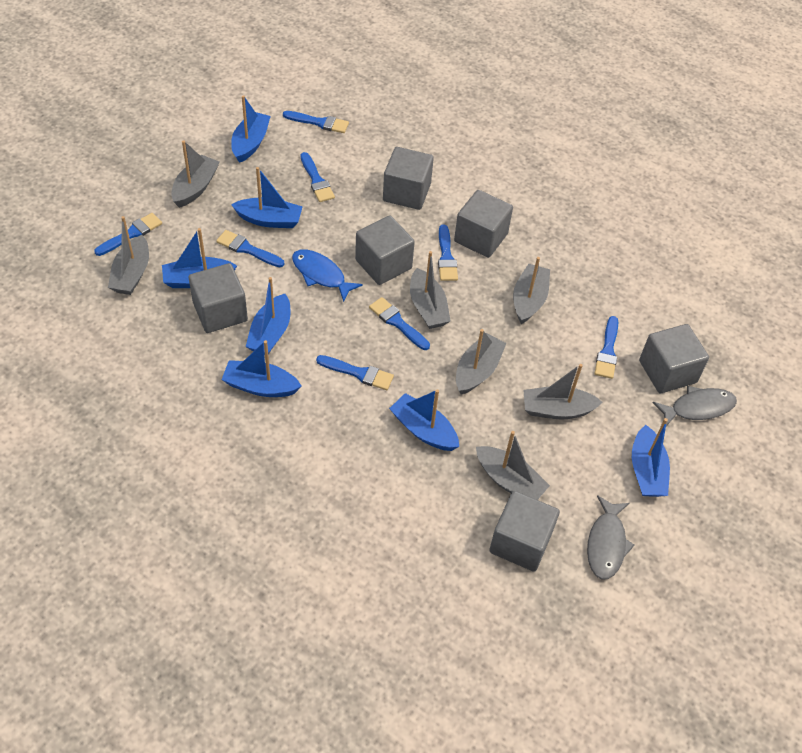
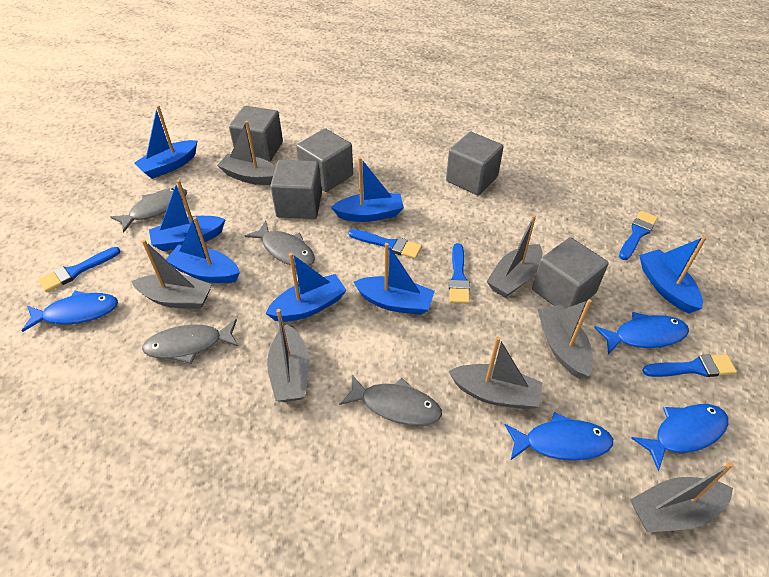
blue brush: [94,213,162,256] [216,230,284,267] [283,111,349,133] [300,152,335,202] [316,355,394,390] [369,297,430,350] [438,225,458,281] [594,316,618,379] = 8 -> [38,247,120,292] [348,229,422,259] [449,243,470,304] [619,211,658,260] [642,354,737,377] = 5
blue fish: [292,249,363,302] = 1 -> [22,291,118,332] [505,412,613,461] [594,312,689,354] [631,404,728,471] = 4
grey cube: [189,263,248,333] [355,215,415,285] [383,147,434,210] [454,190,513,258] [489,491,560,572] [639,324,709,393] = 6 -> [229,106,283,162] [270,160,322,219] [296,128,353,192] [446,132,503,195] [532,237,609,309] = 5
grey fish: [587,495,635,580] [653,386,737,426] = 2 -> [111,187,187,233] [142,319,239,364] [245,221,315,267] [339,375,442,426] = 4

